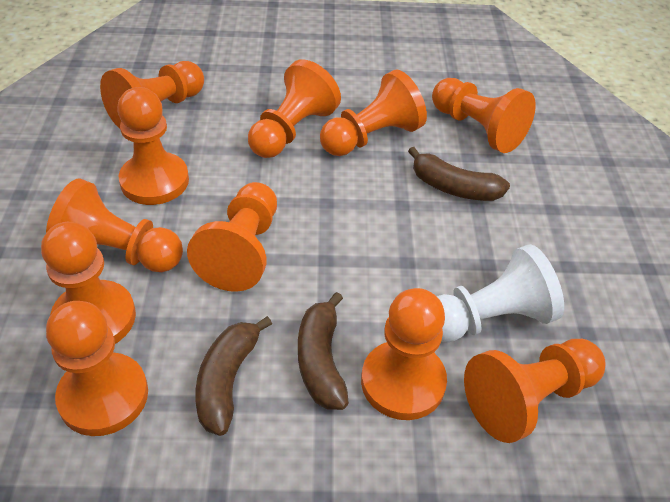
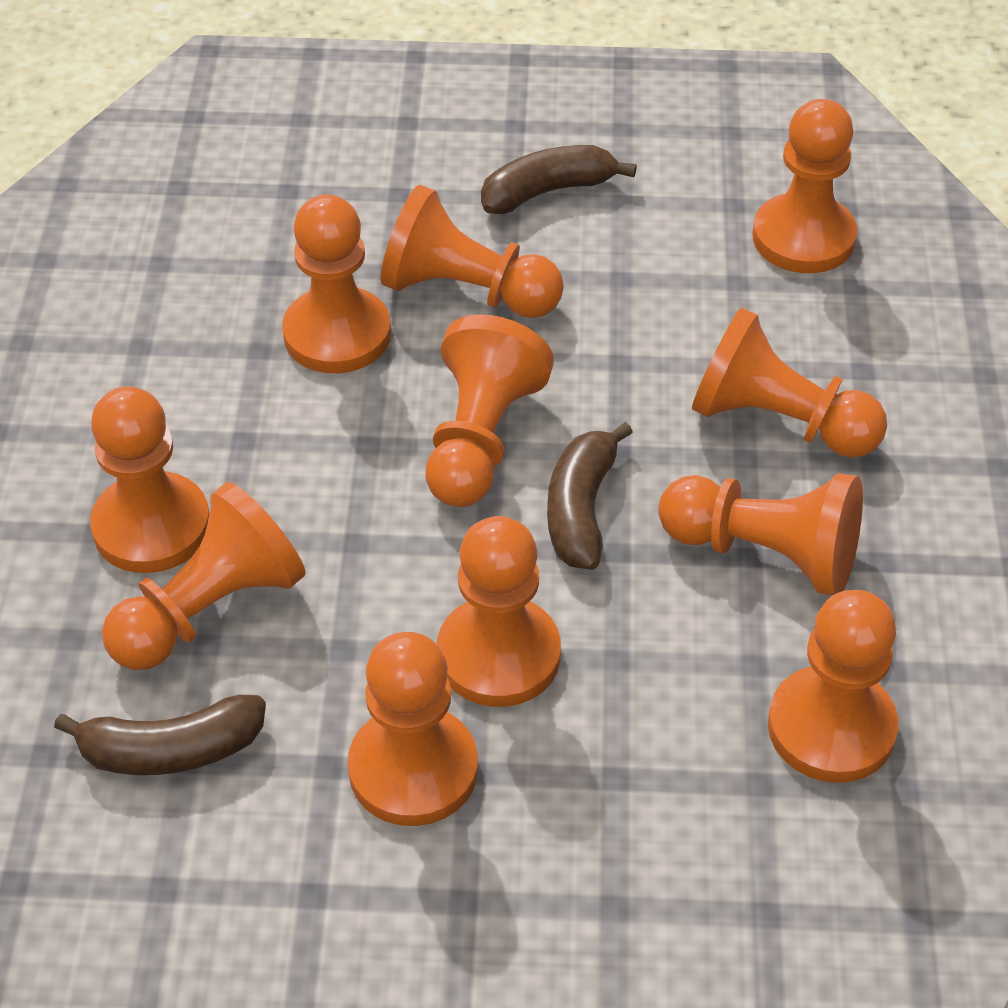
white pawn: [437,244,564,343] = 1 -> none = 0

